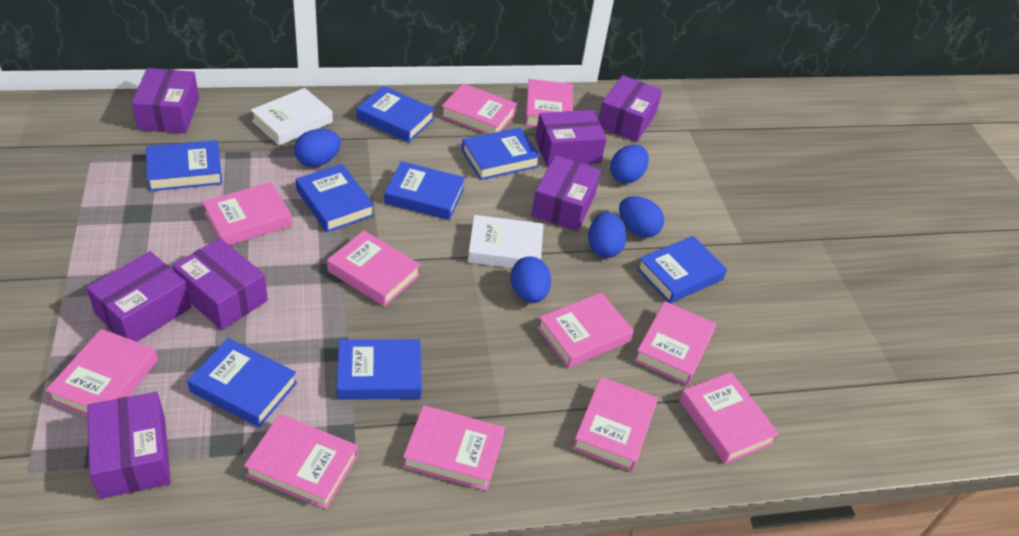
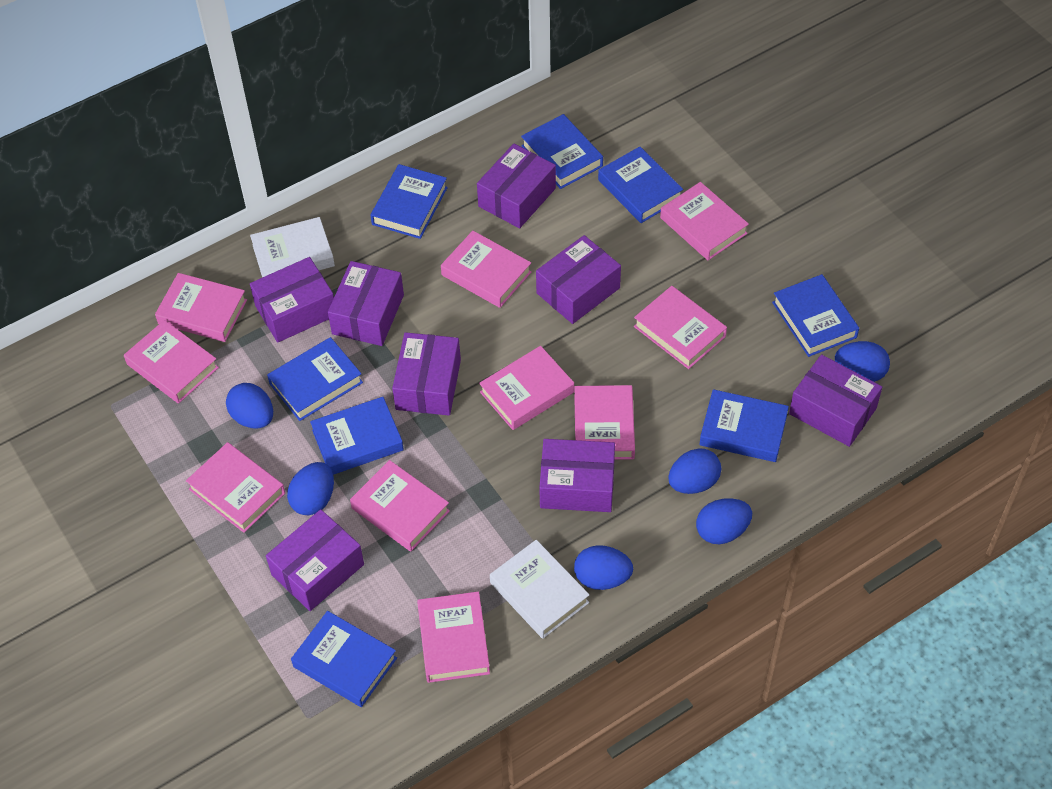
blue egg: [294,129,341,167] [510,256,551,303] [588,212,626,258] [610,145,649,183] [619,196,664,238] = 5 -> [226,383,273,428] [287,462,334,515] [574,545,633,590] [668,448,721,494] [696,498,752,544] [835,341,890,382] = 6
pink book: [46,329,158,416] [202,182,292,245] [244,414,358,509] [327,230,421,307] [403,405,505,491] [441,83,517,134] [525,79,573,127] [537,292,634,368] [572,376,658,472] [634,301,716,385] [679,372,779,464] = 11 -> [124,320,219,404] [155,273,247,342] [186,442,285,533] [350,460,450,552] [417,592,490,683] [441,231,531,308] [479,346,574,430] [574,385,635,460] [634,286,727,369] [660,182,749,260] = 10
purple box: [86,251,191,342] [87,392,171,499] [131,68,199,133] [172,238,268,330] [531,155,601,231] [535,110,607,167] [598,75,662,142] = 7 -> [250,257,334,342] [266,509,364,611] [328,261,404,346] [392,332,461,416] [477,144,556,228] [536,235,621,324] [539,439,615,512] [789,354,882,447] = 8

